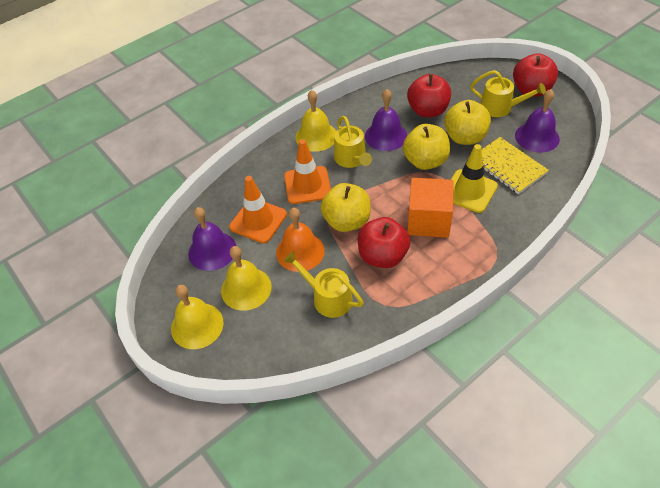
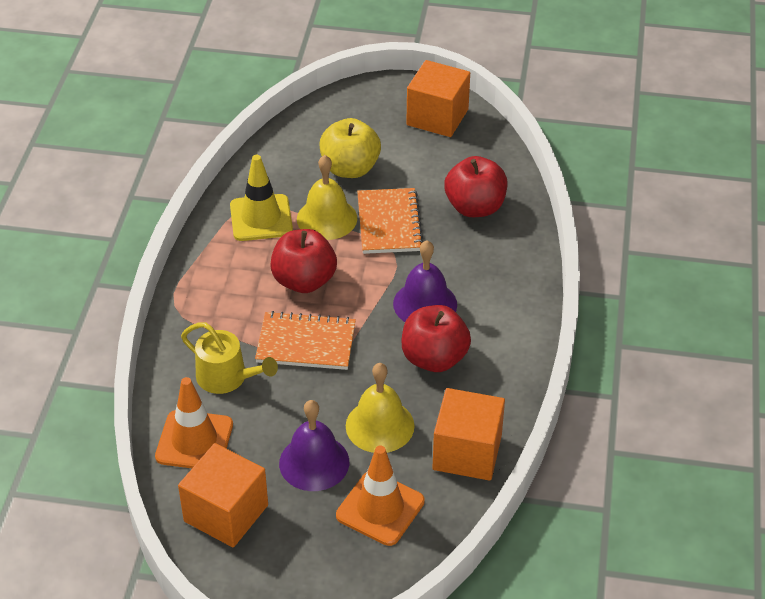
orange bell: [276,208,325,272] = 1 -> none = 0
orange cube: [407,178,454,238] = 1 -> [178,443,268,547] [406,60,470,137] [432,388,505,481] = 3
orange notebook: none = 0 -> [255,311,356,370] [357,188,423,254] = 2
purple bell: [188,207,236,271] [365,89,407,151] [515,89,560,153] = 3 -> [279,400,349,491] [393,240,457,322] = 2
yellow apple: [321,183,371,232] [403,124,450,170] [444,100,491,145] = 3 -> [319,118,381,178] = 1
yellow bell: [171,285,224,349] [221,246,272,311] [295,90,336,152] = 3 -> [297,155,357,240] [346,363,415,453] = 2
yellow notebook: [482,137,549,194] = 1 -> none = 0
yellow watering can: [283,251,364,318] [334,116,372,168] [470,70,546,117] = 3 -> [181,322,278,394] = 1

